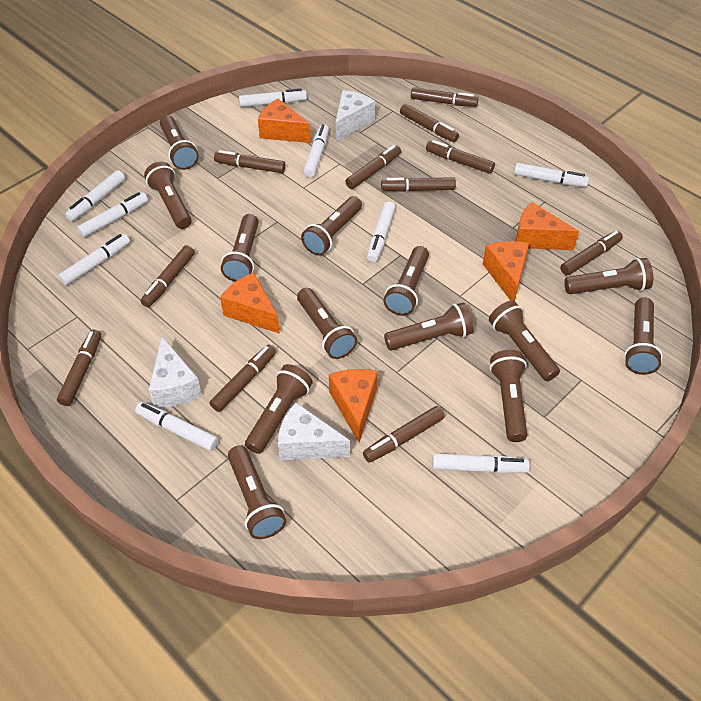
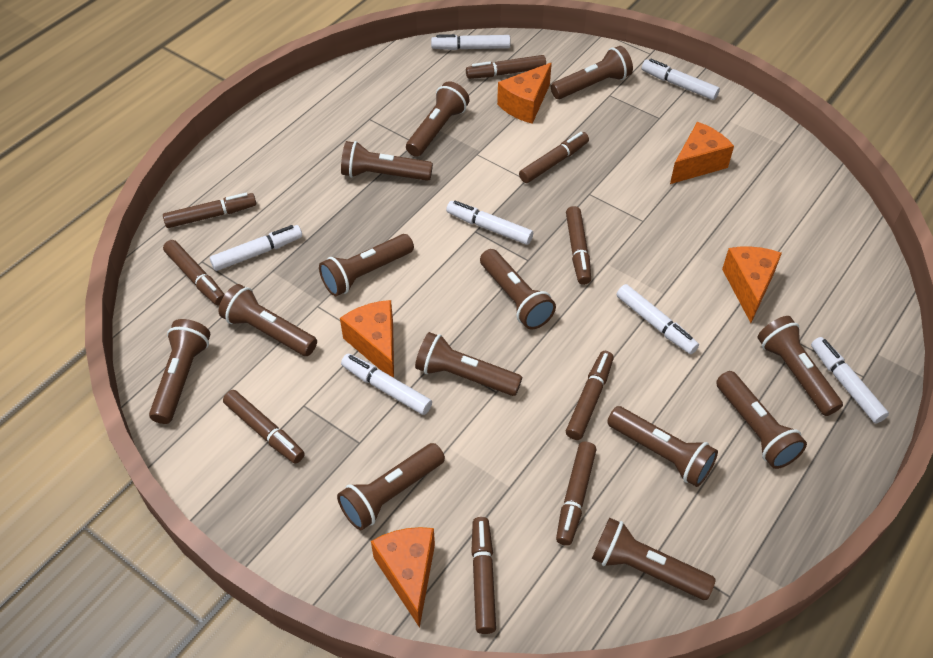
brown marker: [57,330,101,406] [140,245,195,307] [210,344,276,412] [214,150,286,173] [345,145,401,189] [363,406,444,463] [381,177,456,192] [400,104,459,142] [411,87,479,107] [426,140,495,174] [560,231,623,276] = 11 -> [163,193,256,228] [163,240,225,305] [223,390,305,463] [466,55,546,79] [471,517,496,634] [519,132,589,183] [556,441,596,546] [566,206,591,285] [566,351,614,440] = 9
white cheese: [149,337,202,408] [278,403,350,460] [336,90,375,141] = 3 -> none = 0
white marker: [58,234,130,285] [65,170,125,222] [77,192,148,237] [135,402,218,451] [239,88,307,107] [303,124,329,177] [367,202,396,262] [432,453,530,473] [514,163,589,187] = 9 -> [210,225,302,271] [341,354,432,415] [431,34,510,50] [446,201,533,245] [617,284,699,354] [642,59,720,100] [811,337,889,423] = 7

